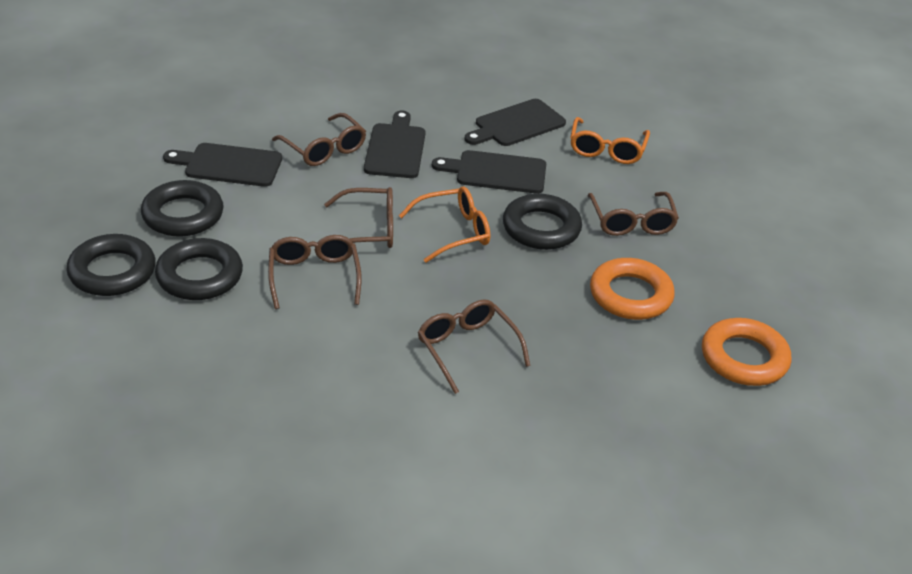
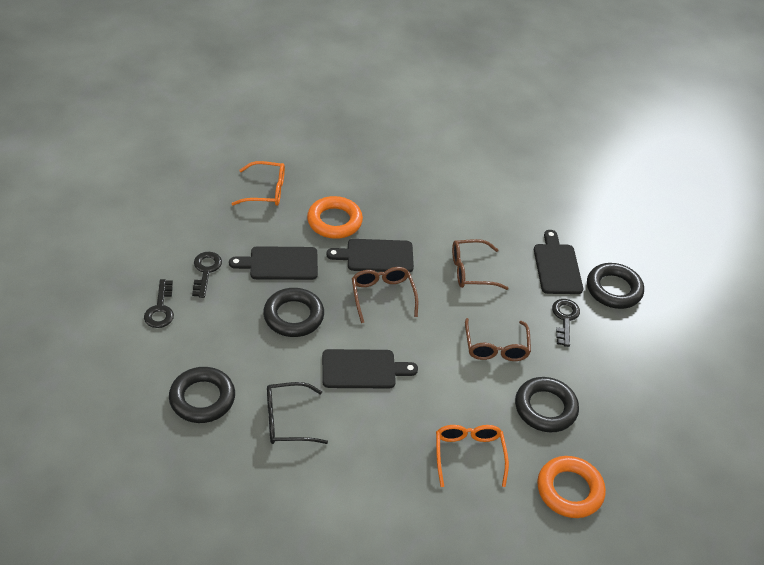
black glasses: none = 0 -> [267,382,328,444] = 1
black key: none = 0 -> [144,279,174,328] [192,252,222,298] [552,299,580,347] = 3
brown glasses: [268,235,361,309] [272,113,366,166] [324,187,393,248] [418,300,530,394] [587,192,679,236] = 5 -> [352,267,418,323] [452,239,509,290] [465,318,531,361] = 3

